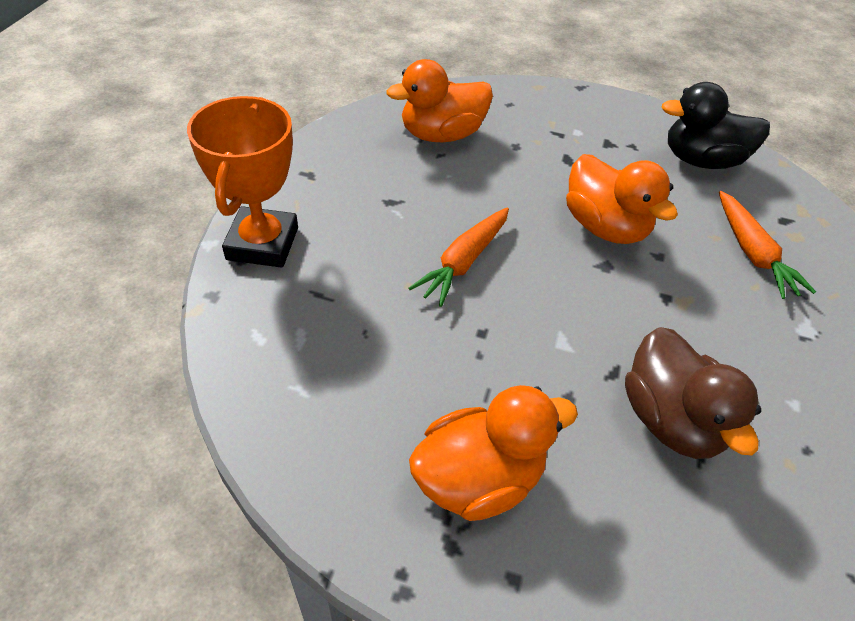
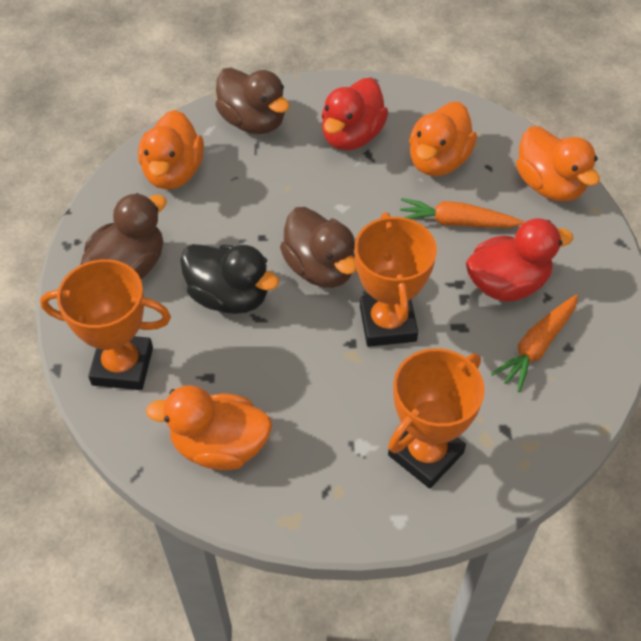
brown duck: [625,327,761,459] = 1 -> [80,193,167,279] [215,68,290,134] [280,207,357,288] = 3
orange duck: [387,59,493,142] [409,385,578,521] [566,154,678,244] = 3 -> [138,110,204,189] [146,385,272,470] [409,102,477,176] [516,126,600,201] = 4
orange trophy: [187,96,298,268] = 1 -> [40,259,171,390] [355,212,437,347] [388,348,485,488] = 3
red duck: none = 0 -> [321,78,388,151] [466,218,573,302] = 2

